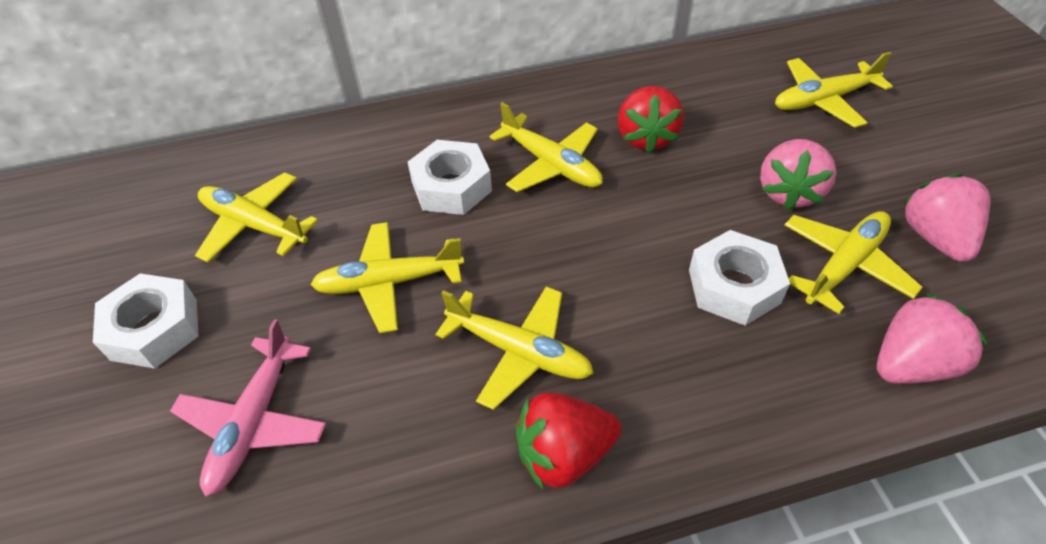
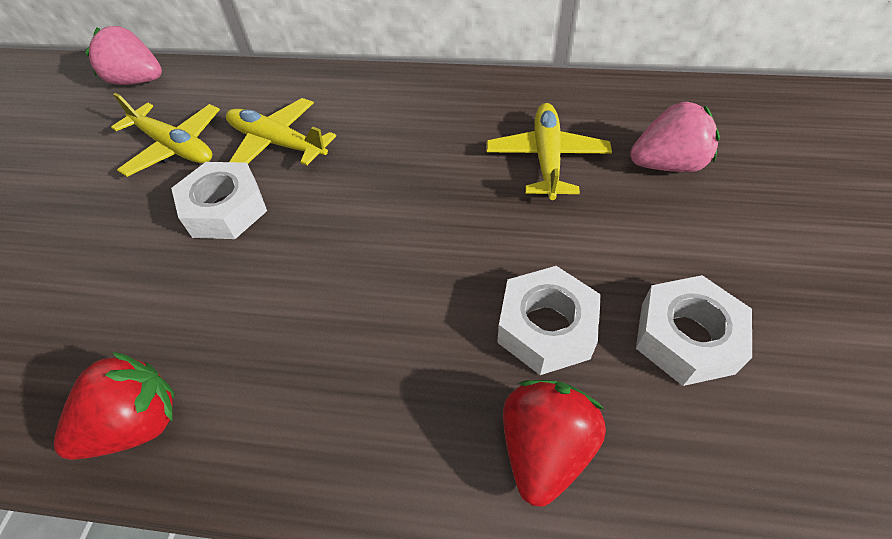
pink plane: [170,319,326,497] = 1 -> none = 0
pink strawberry: [760,139,836,210] [877,293,988,384] [903,173,991,262] = 3 -> [85,26,162,85] [630,101,720,172] = 2
yellow plane: [195,172,318,263] [310,222,464,333] [436,286,594,410] [489,102,603,192] [775,52,893,128] [785,211,923,314] = 6 -> [111,93,220,177] [226,98,336,165] [487,103,612,200] = 3

